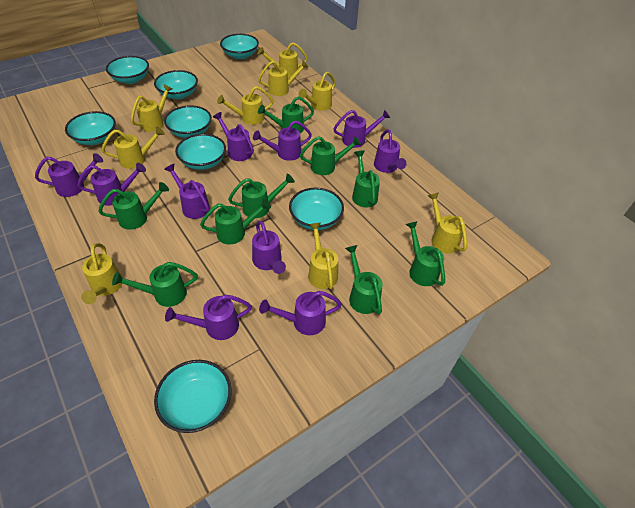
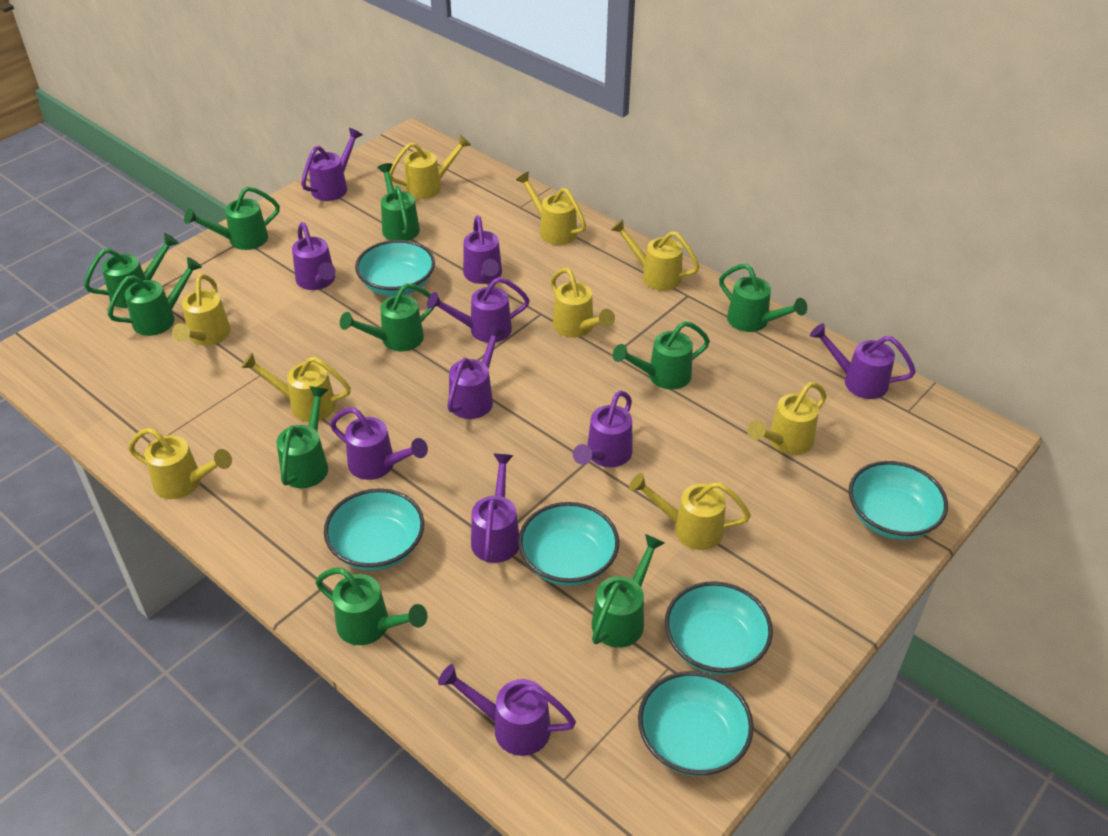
green watering can: [98,182,169,230] [112,262,198,307] [200,199,271,244] [228,173,295,218] [258,96,314,133] [300,136,361,175] [345,245,383,315] [352,150,380,207] [406,221,445,286] = 9 -> [84,233,179,308] [108,257,202,336] [184,186,280,250] [277,386,328,488] [315,568,427,645] [340,283,435,351] [377,163,420,241] [592,534,665,648] [613,321,710,389] [719,264,807,332] = 10
turquoise bowl: [65,111,116,145] [106,56,149,84] [154,70,198,99] [154,360,232,433] [164,105,212,138] [175,134,226,170] [220,34,259,59] [289,188,344,230] = 8 -> [324,488,424,571] [355,240,435,296] [518,502,619,586] [638,671,754,776] [665,581,773,675] [849,461,948,540] = 6

